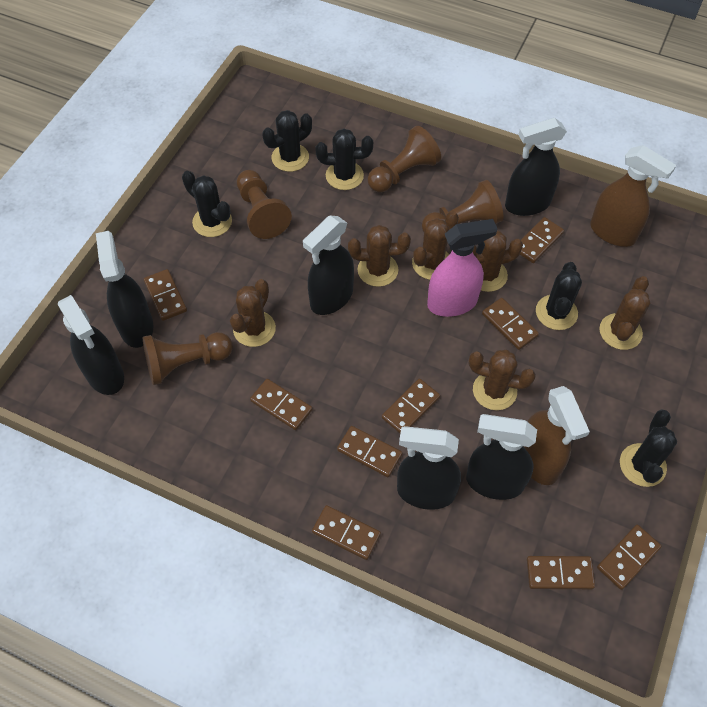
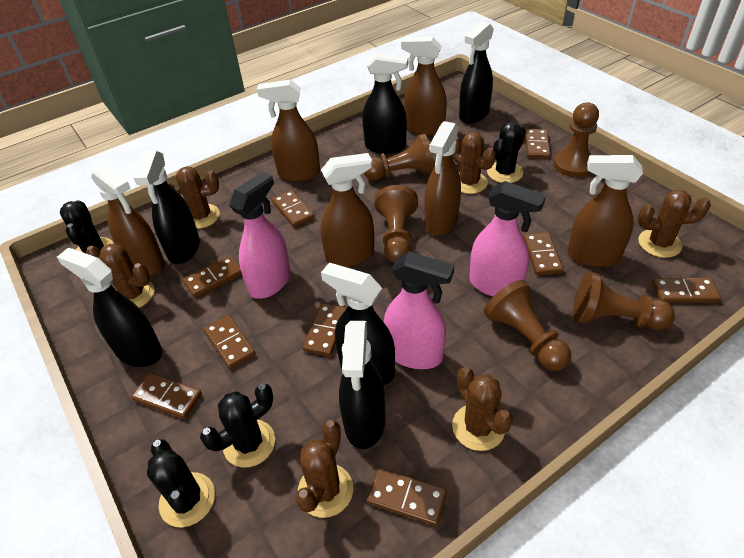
black cactus: [182,171,232,237] [262,110,312,172] [315,129,373,190] [536,262,582,330] [620,409,677,487] = 5 -> [60,200,114,253] [147,439,215,527] [200,383,275,468] [487,122,526,183] = 4
brown pawn: [143,332,233,385] [237,170,292,239] [368,126,441,192] [422,180,503,232] = 4 -> [364,133,435,181] [375,185,418,263] [484,280,571,371] [553,103,599,177] [573,272,675,330] = 5
brown spray bottle: [523,386,590,485] [590,145,676,247] = 2 -> [91,164,165,276] [257,80,320,182] [320,153,374,267] [401,37,447,136] [424,121,461,236] [567,155,643,267] = 6
pink spray bottle: [427,219,498,317] = 1 -> [229,172,291,299] [384,251,454,369] [470,181,546,296] = 3

